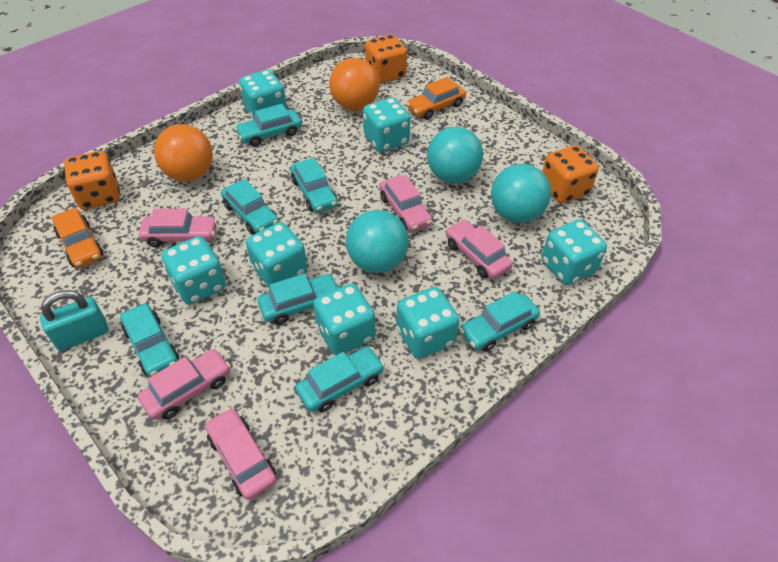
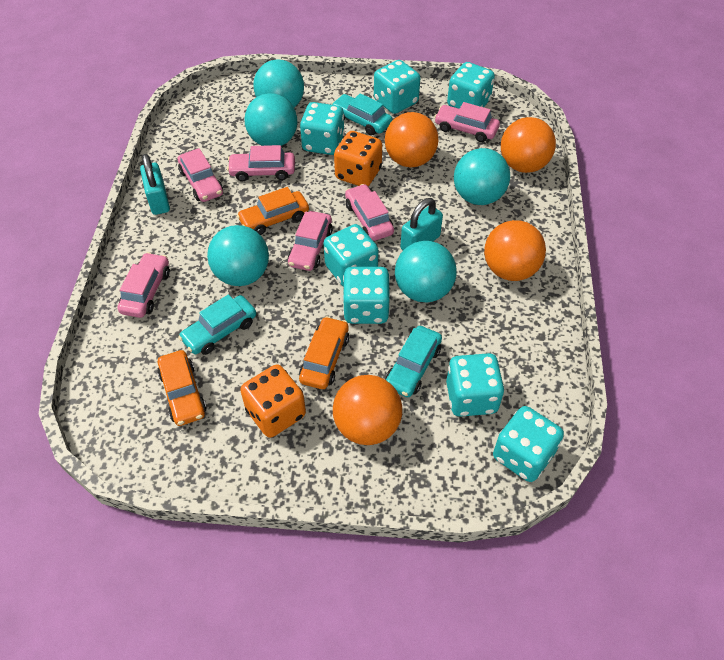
orange ball: [154,124,213,181] [329,58,379,110] = 2 -> [333,375,402,445] [385,112,438,168] [484,220,546,281] [501,117,556,173] = 4
orange car: [52,208,104,268] [406,77,466,120] = 2 -> [157,350,206,426] [237,187,309,235] [299,316,349,389] = 3
orange dice: [64,151,120,210] [365,34,407,83] [542,145,599,203] = 3 -> [240,364,306,438] [334,131,382,186] = 2
pink car: [138,349,231,420] [139,209,217,247] [205,408,277,500] [380,175,432,232] [446,219,513,279] = 5 -> [117,252,170,318] [178,148,223,202] [227,145,295,181] [288,211,333,271] [345,184,394,241] [434,102,500,142] = 6
turquoise ball: [346,210,409,273] [427,127,483,183] [491,164,551,223] = 3 -> [207,225,269,286] [244,93,297,146] [253,60,304,107] [395,241,457,303] [454,148,510,205] = 5
turquoise car: [120,303,179,377] [221,179,279,235] [235,104,302,147] [258,274,338,325] [290,158,338,213] [295,346,385,412] [459,291,540,352] = 7 -> [178,294,256,355] [331,93,392,136] [386,326,442,397] = 3
turquoise padlock: [40,290,109,351] = 1 -> [140,154,170,215] [401,198,443,250] = 2

